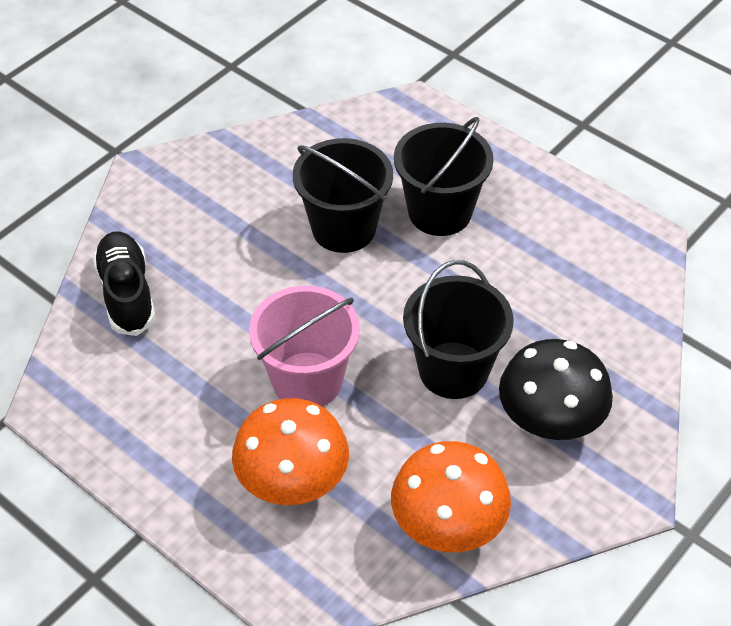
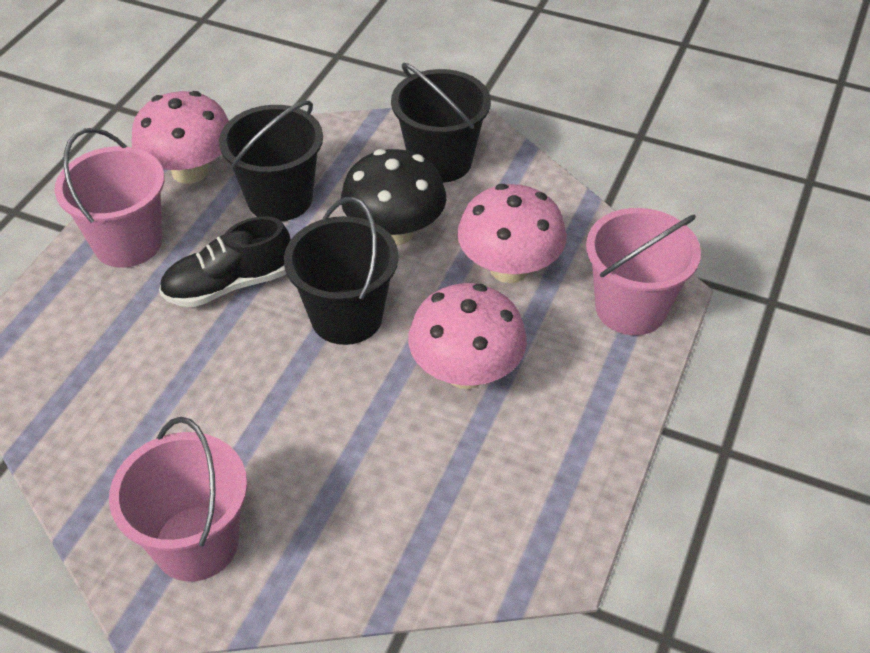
orange mushroom: [232,398,349,505] [391,441,511,552] = 2 -> none = 0
pink bucket: [249,286,360,407] = 1 -> [55,128,165,268] [109,417,247,582] [586,208,701,335] = 3
pink mushroom: none = 0 -> [132,91,229,184] [408,283,527,389] [457,184,567,283] = 3

